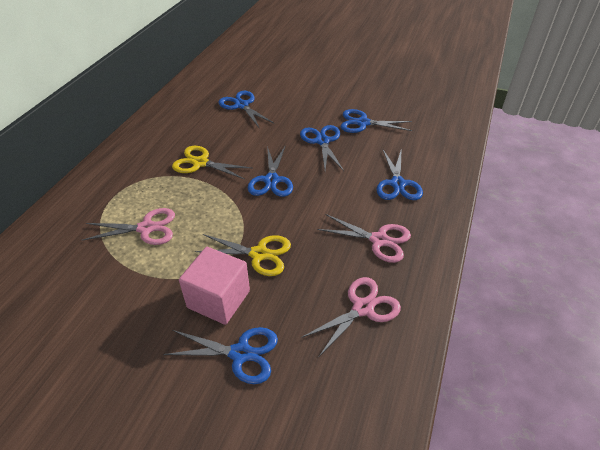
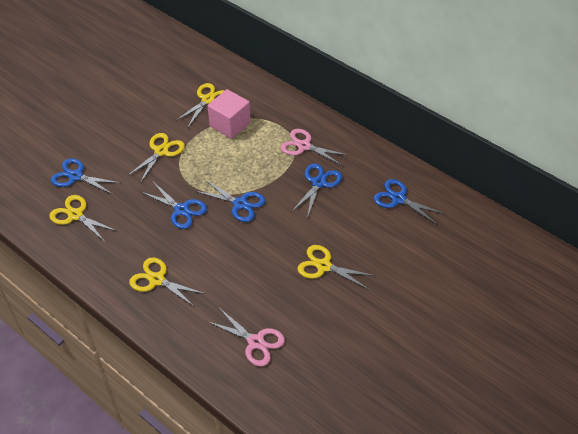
blue scissors: [163,327,278,384] [218,91,274,129] [248,145,293,197] [300,125,344,171] [341,109,412,133] [376,148,423,200] = 6 -> [51,158,121,194] [141,182,207,229] [195,179,266,222] [291,164,342,218] [374,179,446,224] = 5
pink scissors: [82,208,175,245] [301,277,401,357] [317,214,411,263] = 3 -> [207,308,285,366] [281,129,348,165] = 2
yellow scissors: [172,146,252,179] [195,234,291,276] = 2 -> [49,195,117,242] [126,133,185,183] [129,257,206,307] [175,83,225,127] [298,245,375,289] = 5

